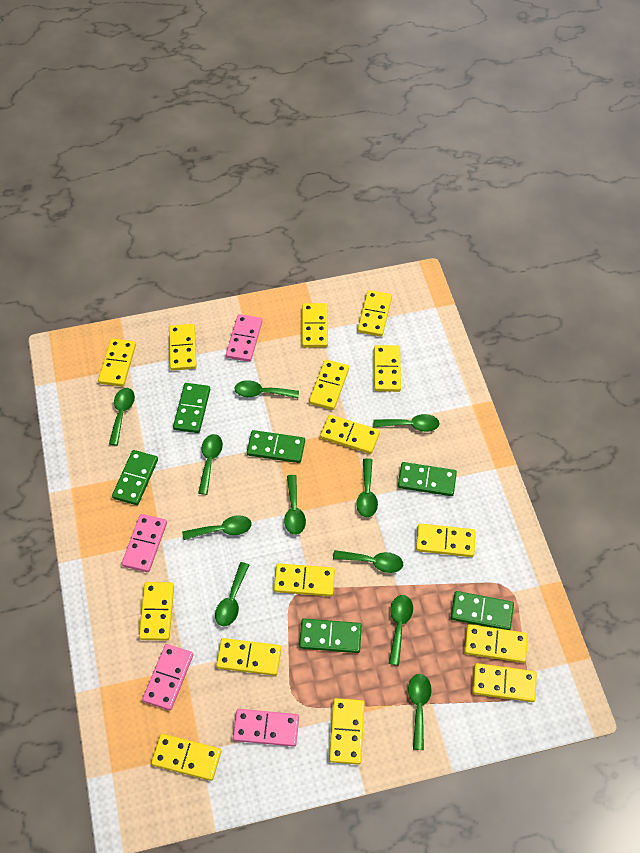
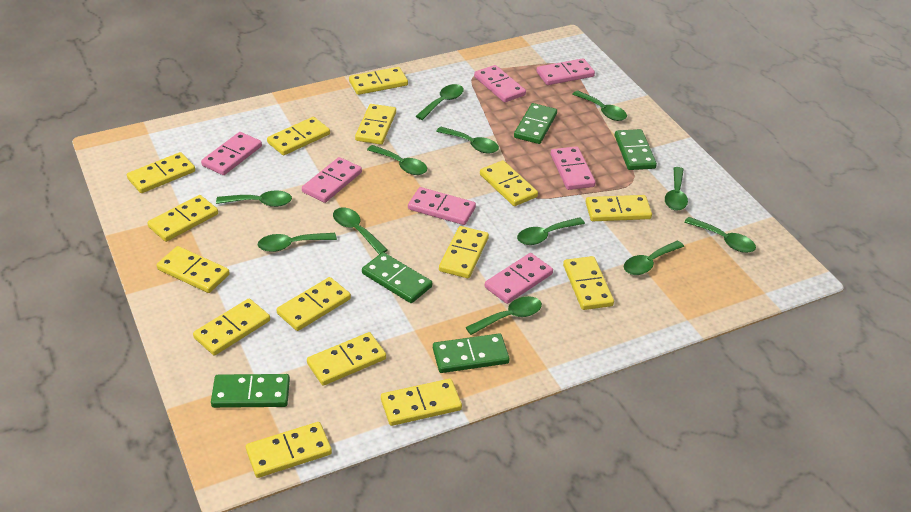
green domino: [112,450,158,505] [173,383,210,433] [247,430,305,463] [299,619,362,653] [398,462,457,496] [451,591,514,630] = 6 -> [211,374,290,408] [362,252,432,303] [433,333,510,373] [514,103,557,144] [615,129,657,170] = 5
green spoon: [109,388,135,445] [182,515,252,540] [198,434,223,495] [215,562,249,626] [234,380,299,398] [284,475,306,535] [333,550,403,573] [356,458,378,517] [374,414,440,432] [389,595,413,665] [408,674,432,750] = 11 -> [216,191,292,207] [258,233,337,252] [333,207,387,254] [367,145,427,175] [416,84,464,120] [436,127,499,153] [465,296,542,335] [517,217,585,245] [572,90,627,121] [624,241,684,275] [665,167,688,211] [684,217,756,253] = 12
pink domino: [122,514,167,572] [142,644,193,710] [226,314,262,362] [233,709,299,747] = 4 -> [201,132,262,175] [302,157,362,203] [408,187,476,225] [474,65,526,102] [485,253,553,304] [536,58,595,85] [551,146,596,190] = 7

